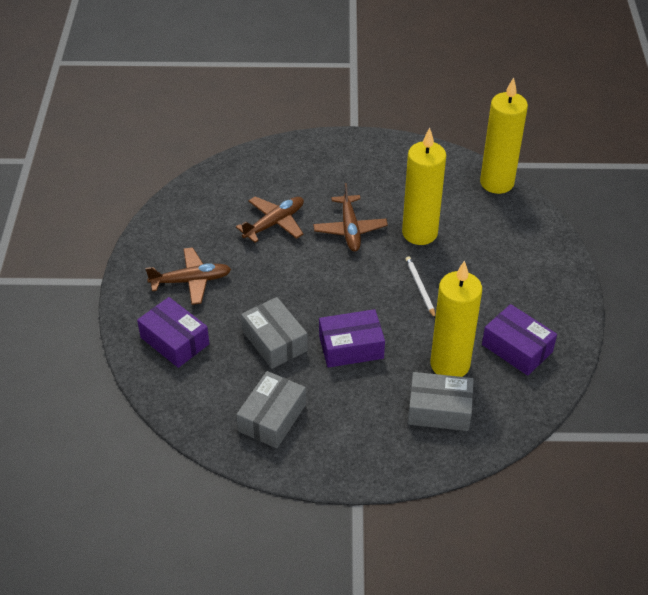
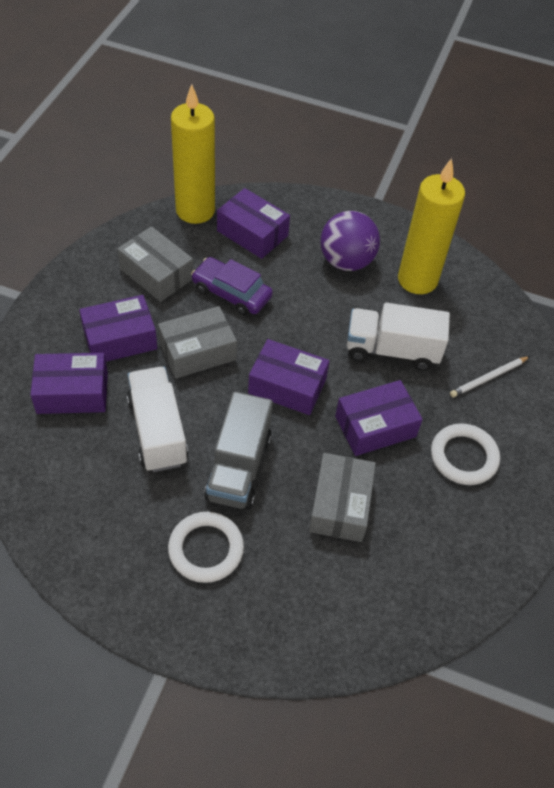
brown plane: [145,247,231,305] [236,196,304,243] [313,183,388,251] = 3 -> none = 0
grey truck: none = 0 -> [204,392,273,510] = 1
purple ball: none = 0 -> [320,211,380,271] = 1
purple box: [137,297,209,368] [319,309,385,368] [482,304,557,376] = 3 -> [30,353,108,414] [79,295,157,362] [217,188,290,259] [248,339,329,415] [335,380,423,456] = 5
purple car: none = 0 -> [191,257,273,316] = 1
white ring: none = 0 -> [168,512,244,583] [431,423,500,485] = 2
white truck: none = 0 -> [127,366,188,472] [347,303,450,371] = 2
yellow candle: [402,127,446,245] [430,260,482,377] [480,77,528,194] = 3 -> [171,84,215,224] [398,158,465,294] = 2

